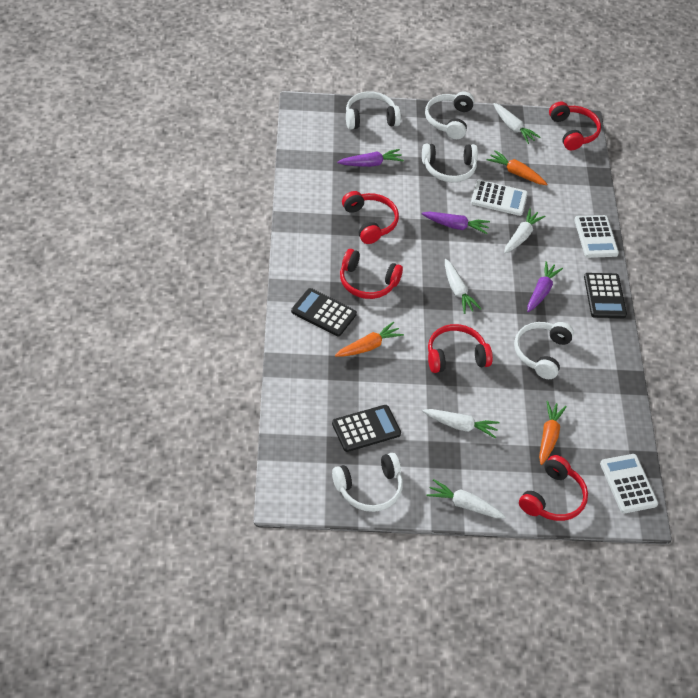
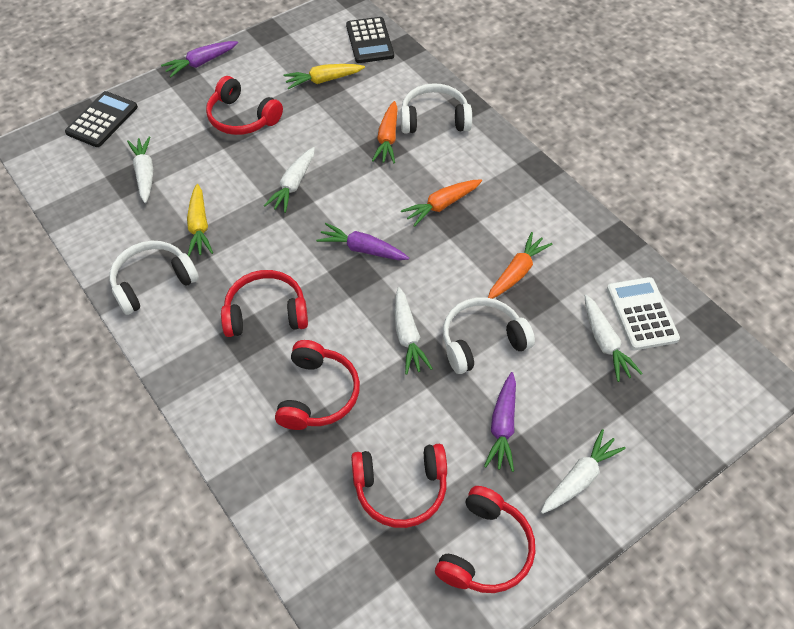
black calculator: [291,288,357,336] [332,405,401,452] [584,273,627,318] = 3 -> [65,91,138,147] [346,17,394,63] = 2
white calculator: [471,180,528,216] [574,215,619,258] [600,454,658,513] = 3 -> [607,277,680,350] = 1
white headphones: [332,453,403,512] [346,91,401,129] [422,144,478,182] [425,91,474,139] [514,322,574,379] = 5 -> [110,241,199,315] [400,83,472,134] [443,297,535,374] = 3
yellow carrot: none = 0 -> [187,184,213,256] [283,64,365,89] = 2

